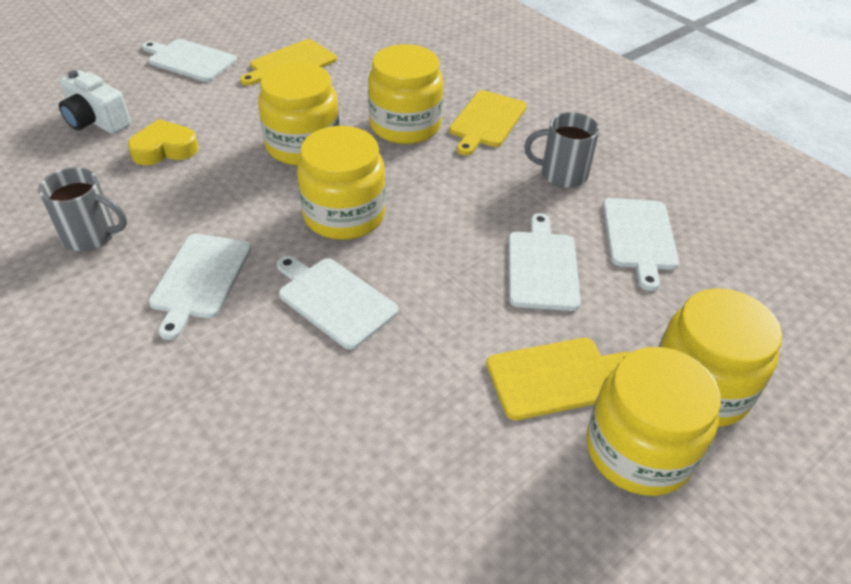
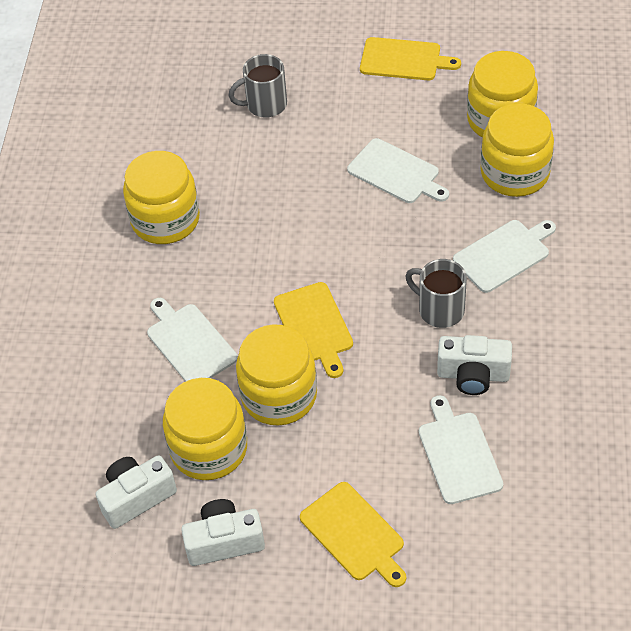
white camera: [59,70,131,134] = 1 -> [95,455,177,529] [181,499,265,566] [437,335,512,395] = 3
white cutting board: [142,39,237,82] [149,233,252,340] [277,256,399,350] [508,213,581,311] [603,198,679,291] = 5 -> [147,298,238,382] [347,138,449,203] [419,395,503,504] [453,220,556,293] = 4
yellow heart: [127,119,198,165] = 1 -> none = 0

